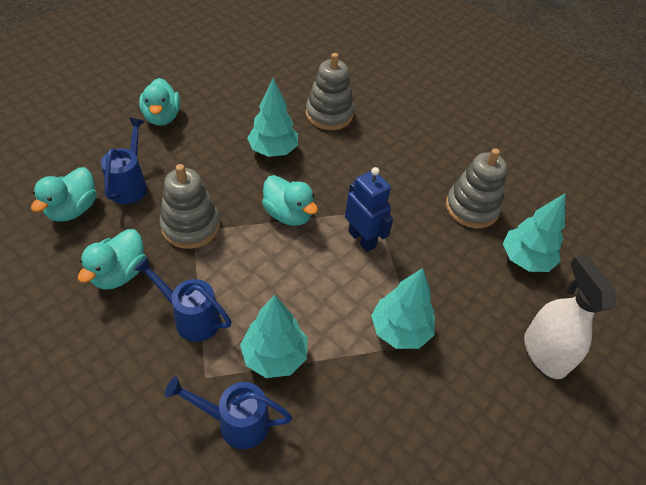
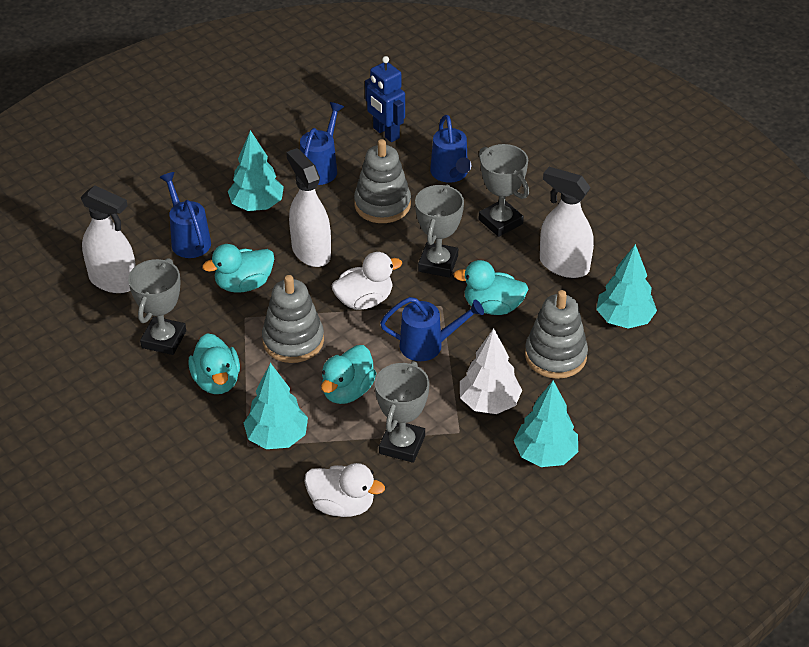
blue watering can: [101,118,147,204] [134,257,232,342] [165,377,292,449] = 3 -> [159,172,211,258] [300,102,344,185] [380,297,484,361] [430,115,471,183] = 4
grey trophy: none = 0 -> [128,258,186,355] [375,361,429,463] [415,184,464,278] [479,144,529,237] = 4
white duck: none = 0 -> [304,463,385,517] [331,252,402,310] = 2
white spray bottle: [524,255,616,379] = 1 -> [81,185,136,293] [286,148,331,267] [540,167,594,278] = 3
white tree: none = 0 -> [460,328,522,414] = 1

